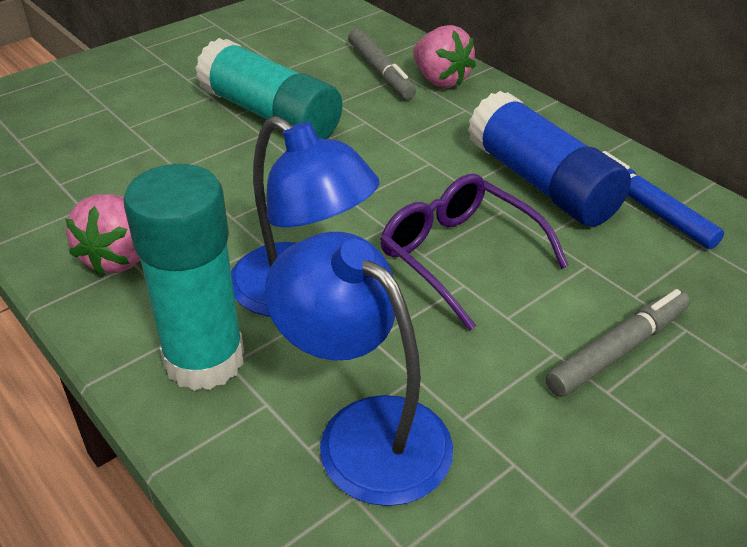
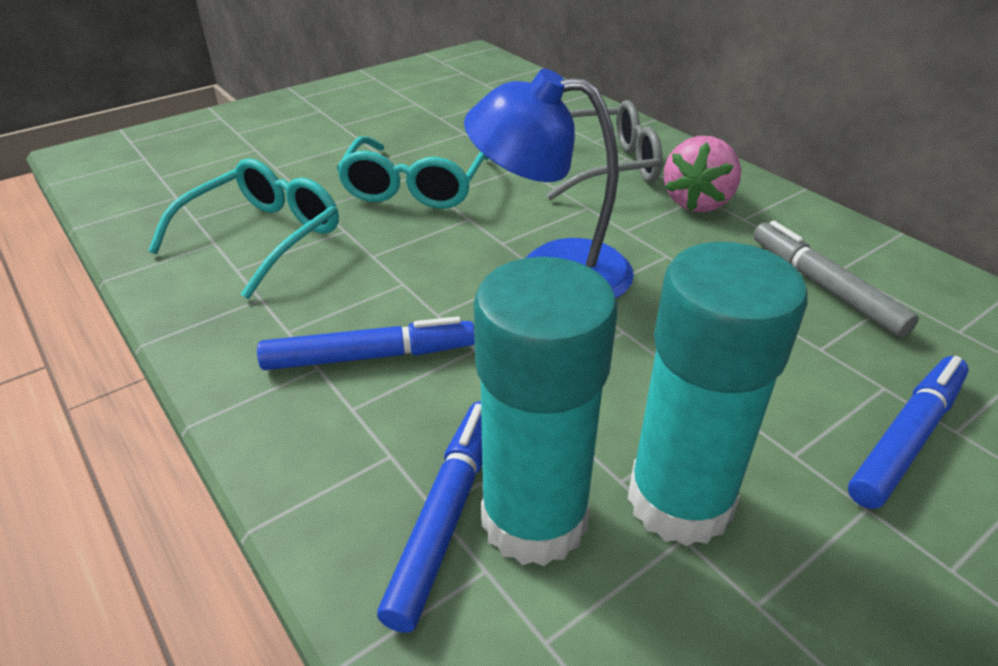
blue glue stick: [468,91,631,227] = 1 -> none = 0
blue lamp: [231,116,379,317] [265,232,453,506] = 2 -> [464,69,634,298] = 1
blue marker: [603,151,724,249] = 1 -> [257,317,475,370] [377,401,482,633] [848,356,969,509] = 3
grey glasses: none = 0 -> [547,100,663,200] = 1
grey marker: [348,29,416,99] [546,289,690,397] = 2 -> [753,221,919,338] = 1
pink strawberry: [66,194,140,275] [413,25,476,88] = 2 -> [664,136,741,212] = 1
purple glasses: [380,174,569,330] = 1 -> none = 0
turquoise glasses: none = 0 -> [148,158,339,299] [336,136,489,209] = 2

